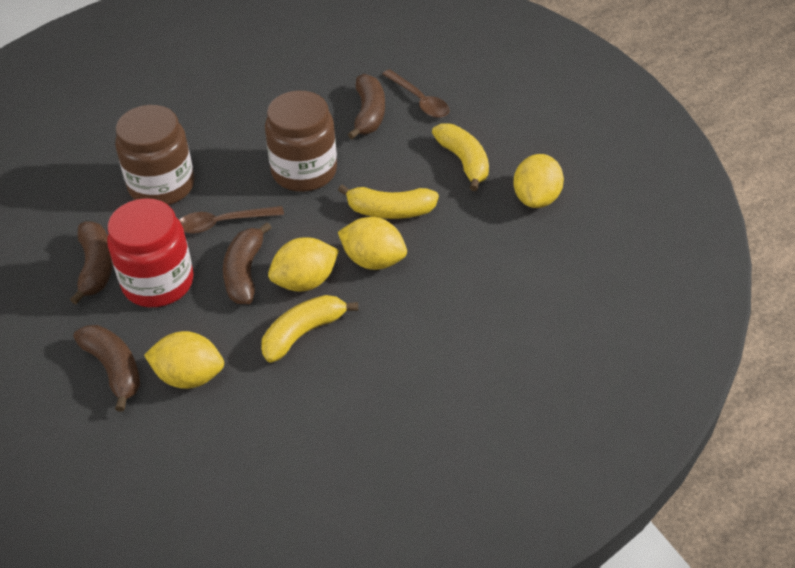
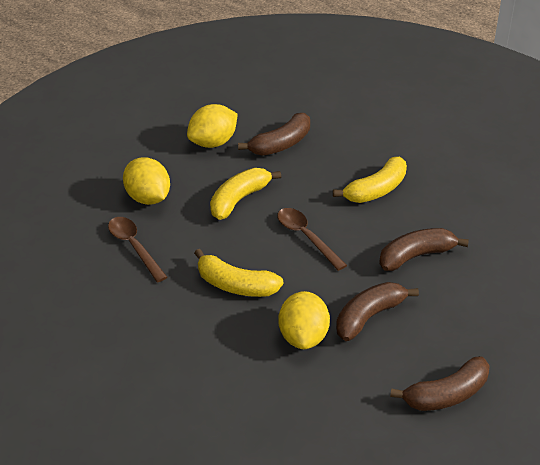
brown jar: [115,105,195,205] [265,91,337,192] = 2 -> none = 0
red jar: [107,198,194,307] = 1 -> none = 0
yellow lemon: [144,331,224,389] [268,237,339,291] [338,217,407,270] [513,154,564,208] = 4 -> [123,157,170,205] [187,104,238,148] [278,291,330,349] = 3

